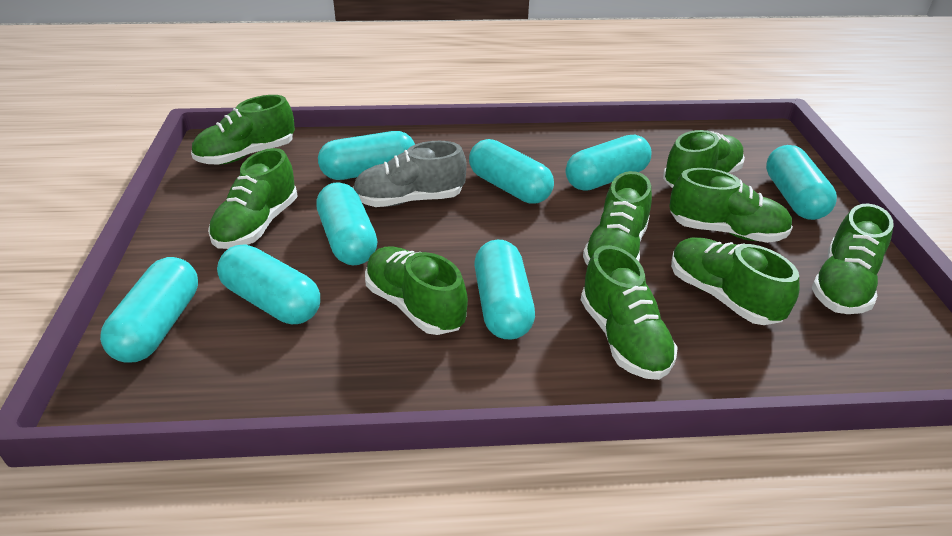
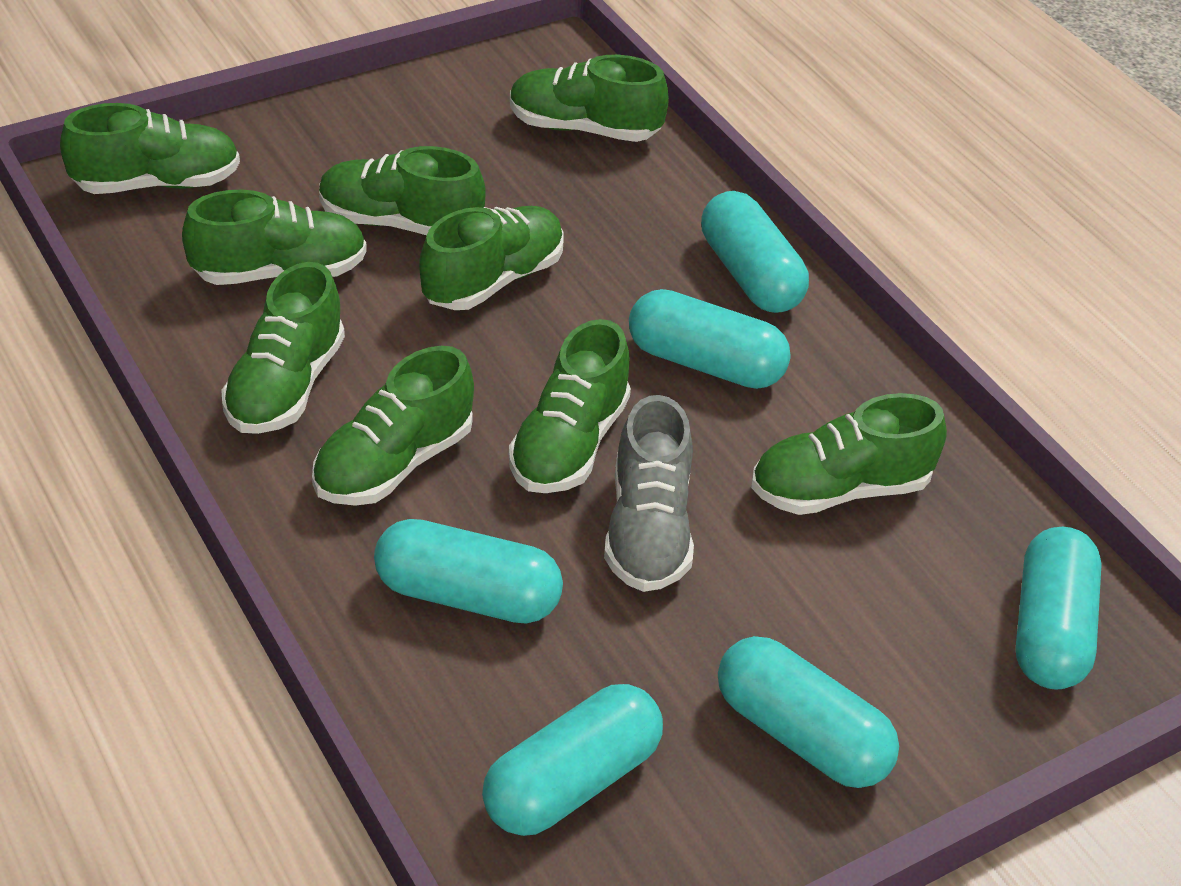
turquoise capsule: [100,257,198,363] [217,244,320,324] [316,182,377,265] [318,131,415,180] [469,139,554,204] [474,240,535,340] [566,135,652,191] [766,145,837,220] = 8 -> [374,519,563,624] [482,684,663,836] [629,289,791,389] [701,191,809,313] [718,636,899,788] [1015,527,1102,690] = 6

